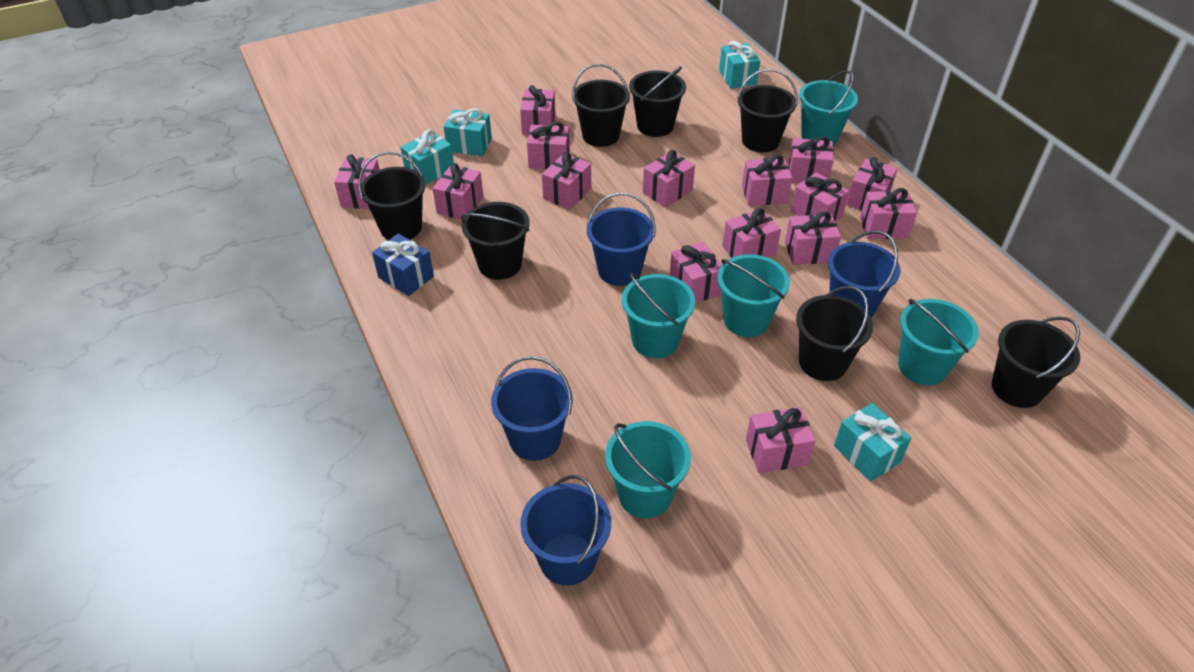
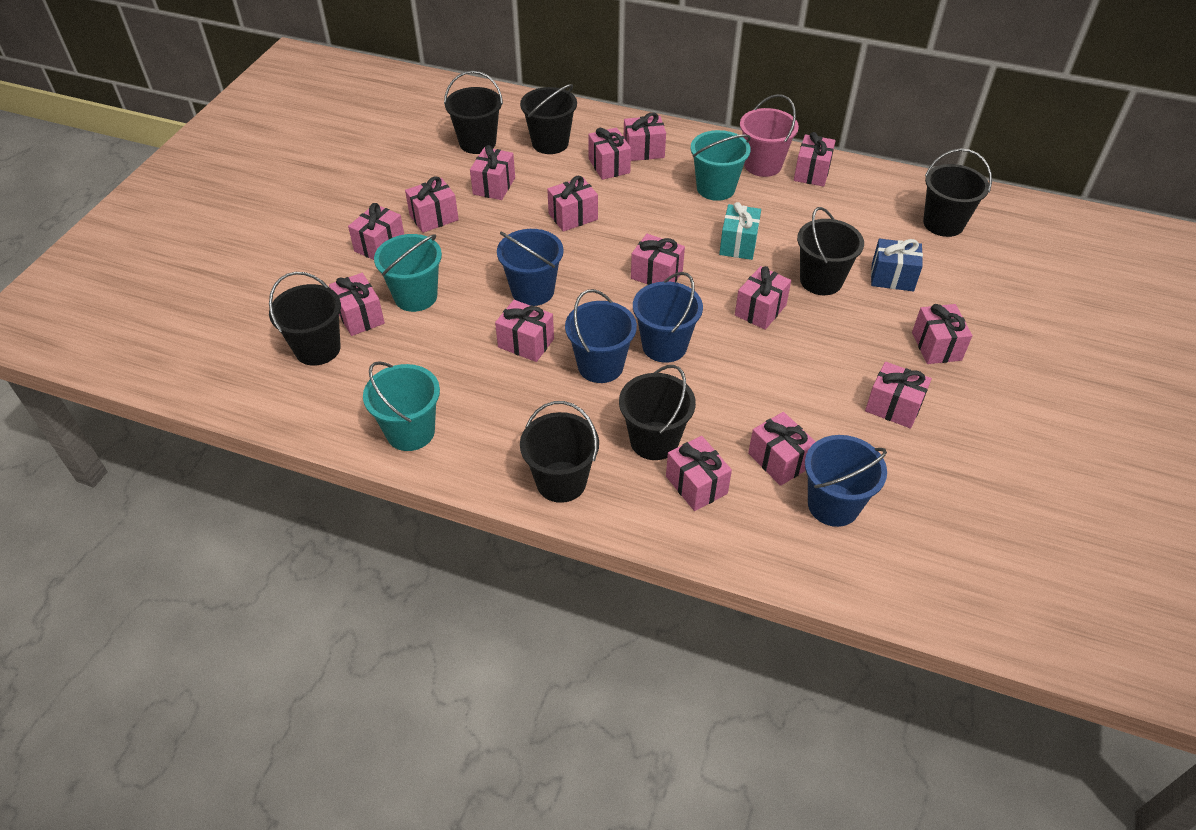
pink bucket: none = 0 -> [740,94,799,177] = 1
turquoise bucket: [605,421,691,518] [622,273,695,358] [717,254,790,337] [799,71,858,145] [898,299,979,385] = 5 -> [363,361,440,451] [374,234,442,312] [691,130,751,201] = 3
turquoise gift: [400,130,454,185] [444,108,492,156] [719,41,760,88] [834,403,911,482] = 4 -> [719,202,761,260] = 1

